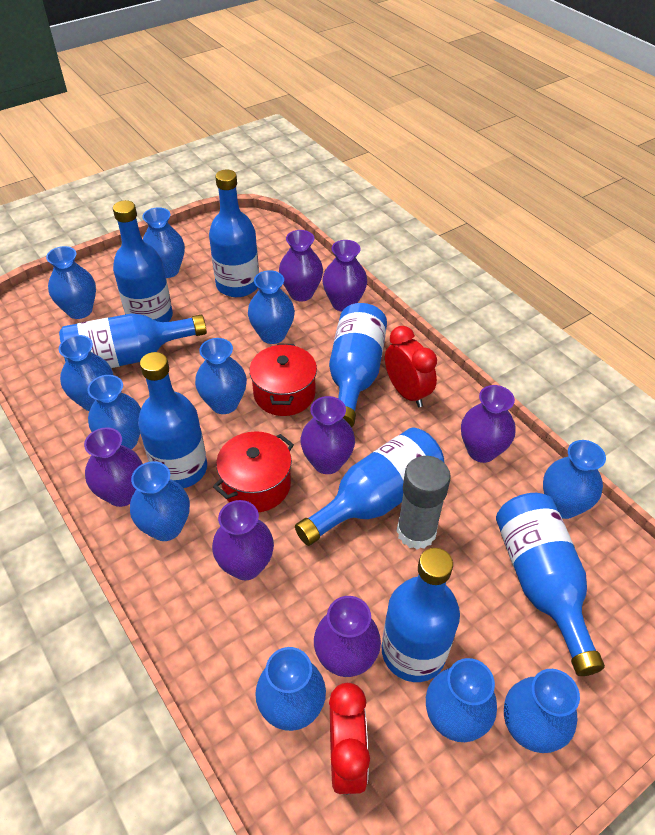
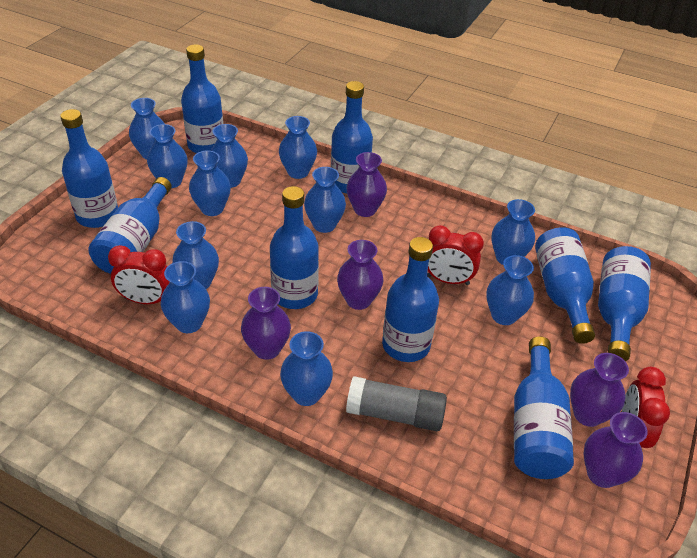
blue bottle: [59,313,207,368] [113,200,173,322] [138,352,207,488] [209,169,259,297] [295,427,444,546] [329,303,387,427] [381,548,460,682] [496,493,605,676] = 8 -> [60,109,118,228] [88,177,172,274] [181,44,224,153] [270,186,319,309] [331,81,373,194] [382,237,439,362] [514,336,574,479] [535,227,595,344] [598,246,651,361] = 9
purple vase: [84,427,143,507] [212,500,274,580] [279,230,323,301] [300,396,355,474] [314,596,381,677] [322,240,367,312] [461,385,516,463] = 7 -> [241,287,291,360] [337,240,383,310] [346,152,387,217] [570,353,629,427] [584,412,648,488] = 5
red clock: [329,683,370,795] [385,326,437,407] = 2 -> [108,245,170,304] [427,225,484,285] [622,367,670,448] = 3
red pot: [213,431,294,512] [249,344,317,416] = 2 -> none = 0

